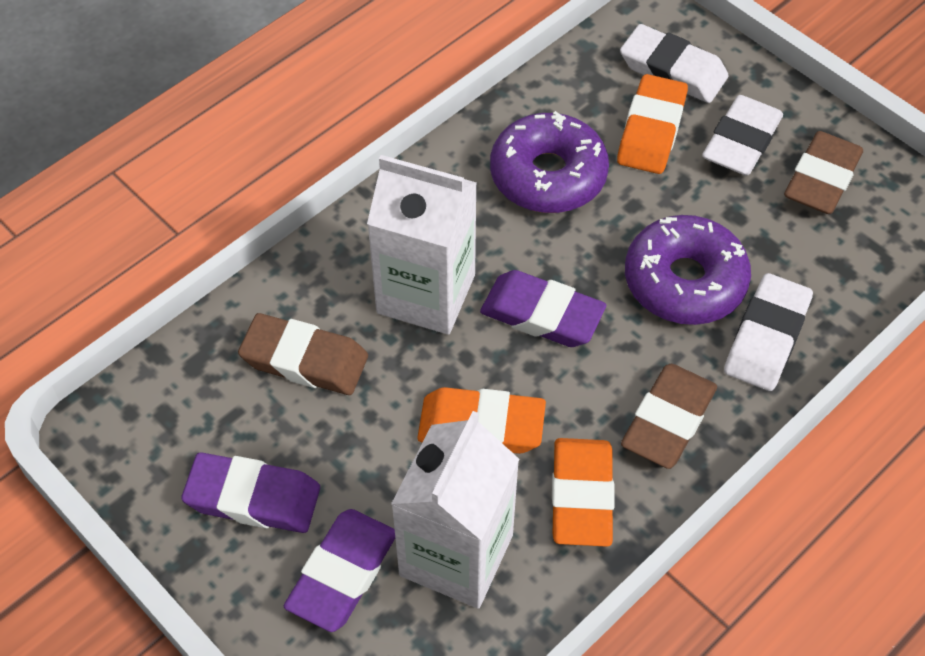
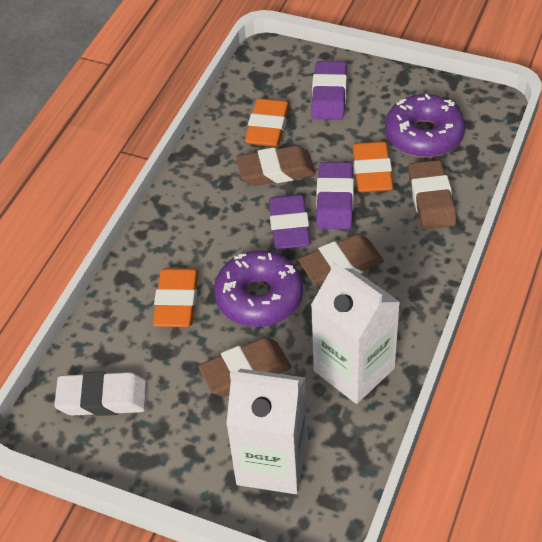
brown eraser: [238,313,368,395] [621,364,717,469] [784,131,863,214] = 3 -> [198,338,291,396] [236,146,316,186] [298,234,384,286] [408,160,457,230] = 4
white eraser: [620,24,729,103] [702,95,783,176] [724,273,813,391] = 3 -> [54,371,147,416] = 1

